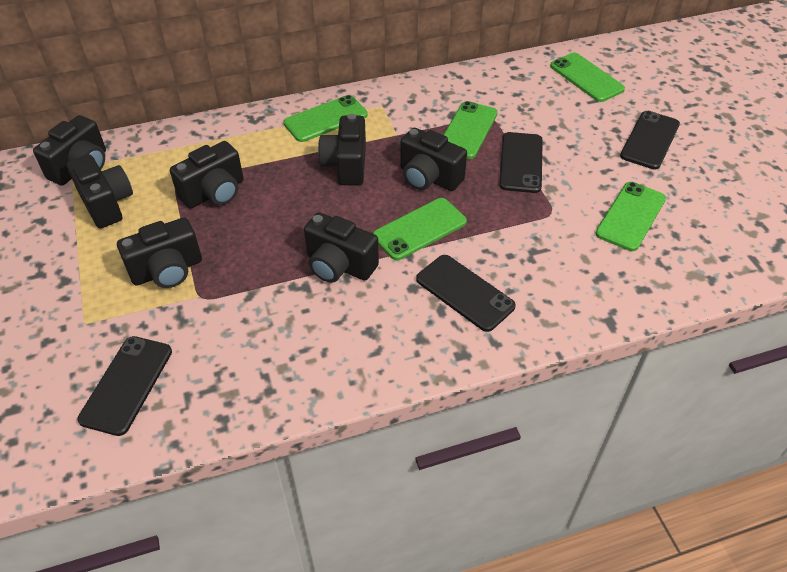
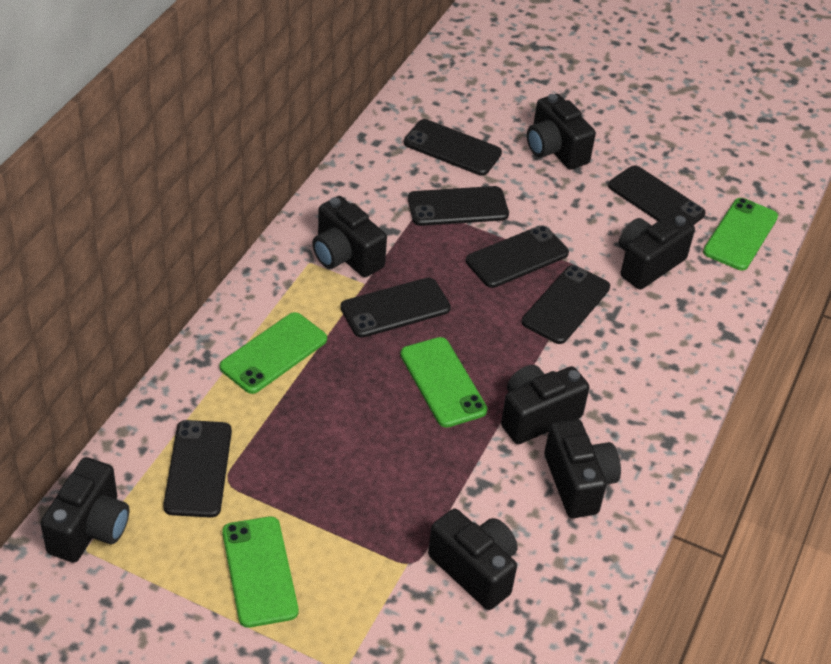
black phone: [77,336,172,436] [416,255,516,332] [499,132,543,193] [620,111,680,169] = 4 -> [163,420,232,518] [340,277,451,338] [404,119,502,175] [408,186,509,226] [466,225,569,288] [522,265,610,344] [608,165,706,225] = 7
green phone: [283,95,368,142] [373,198,467,260] [443,101,498,159] [550,53,625,102] [595,182,666,251] = 5 -> [219,312,327,394] [222,516,298,628] [400,337,487,428] [703,198,778,270] = 4

